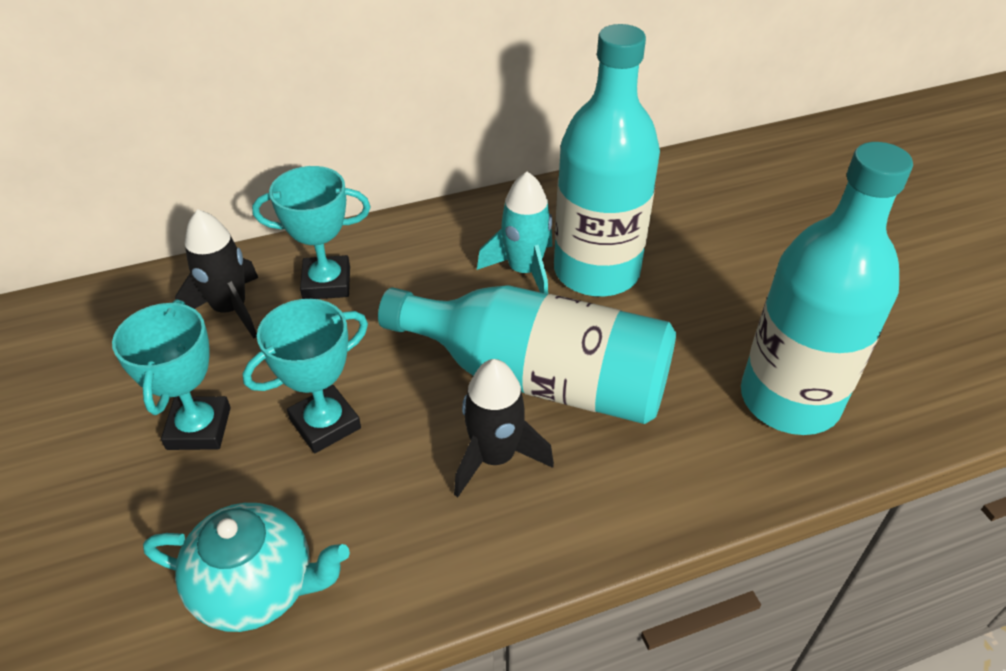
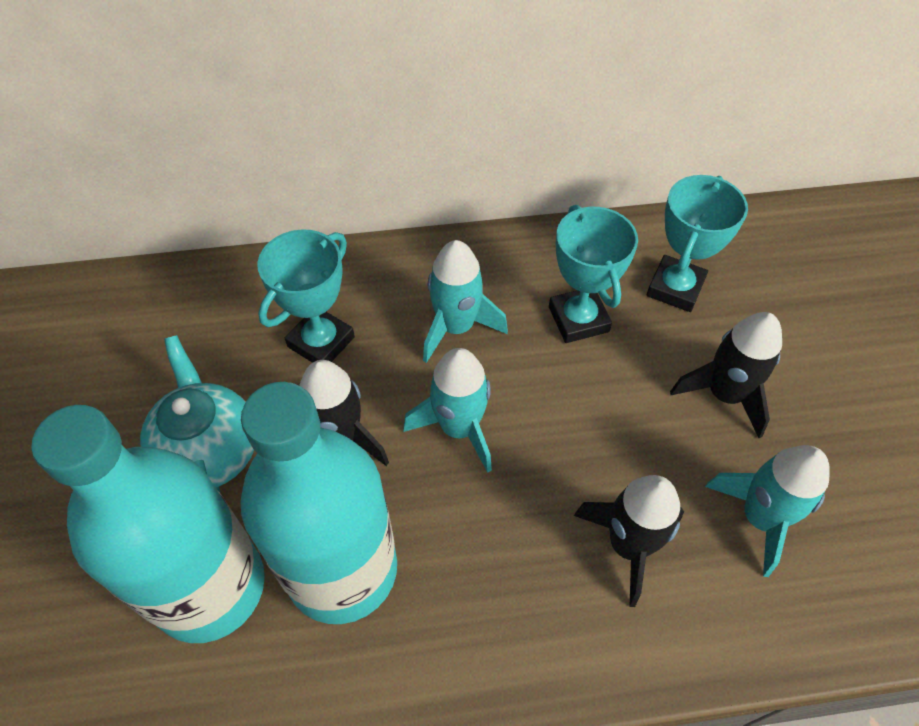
black rocket: [175,209,258,338] [454,359,554,497] = 2 -> [299,360,389,466] [574,475,684,607] [670,312,782,438] = 3
turquoise bottle: [378,285,676,424] [554,24,660,297] [741,142,913,435] = 3 -> [31,405,265,643] [240,382,397,624] = 2
turquoise rocket: [477,171,552,294] = 1 -> [403,348,492,473] [423,240,508,363] [705,445,830,577] = 3

